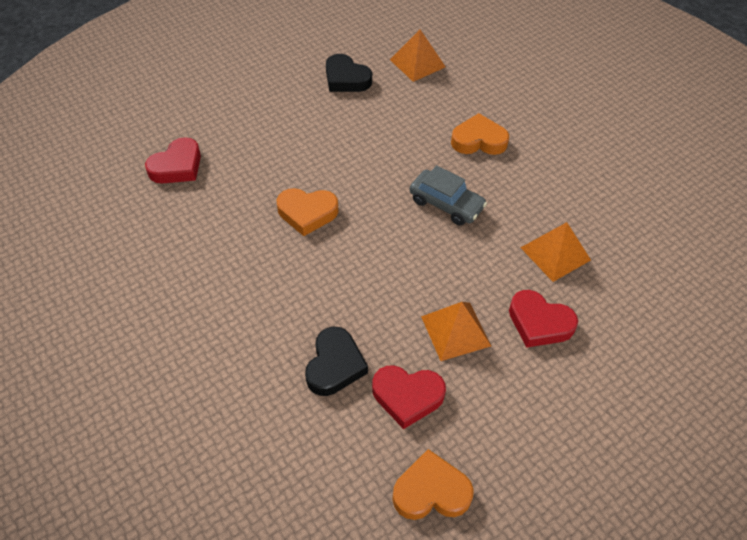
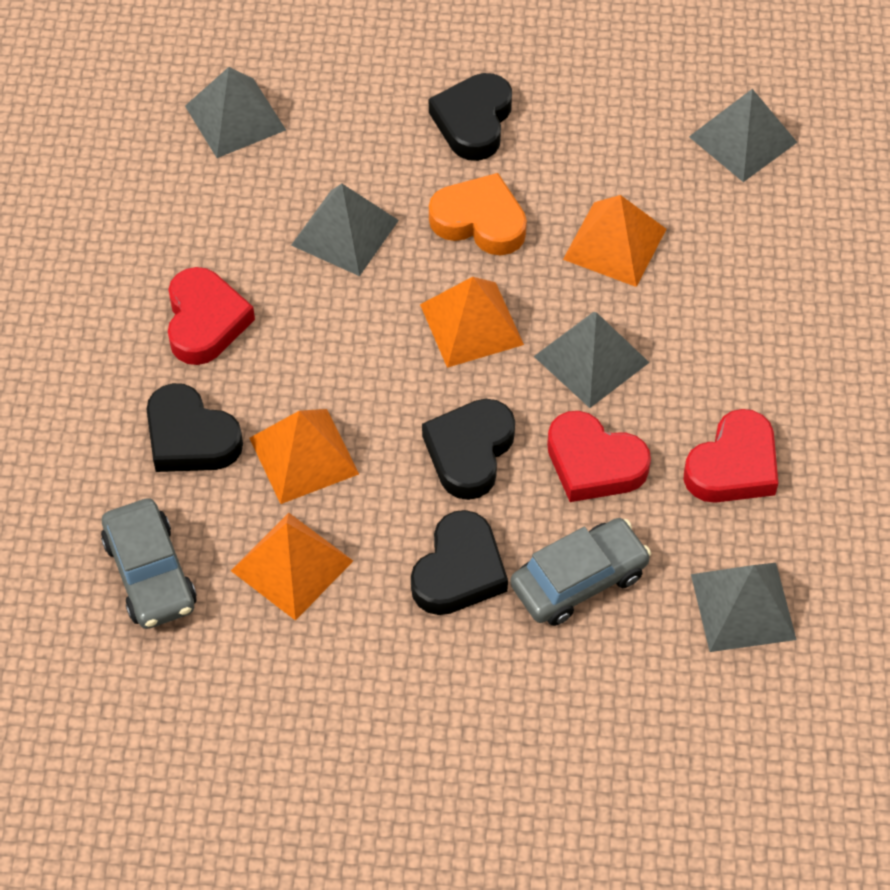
black heart: [305,326,368,396] [326,54,372,92] = 2 -> [146,383,243,472] [411,510,508,615] [422,399,515,500] [429,73,512,161] = 4
grey car: [410,165,487,226] = 1 -> [101,498,197,629] [510,518,651,626] = 2
grey pyramid: none = 0 -> [185,67,286,158] [291,183,399,276] [534,312,650,408] [689,89,797,182] [691,563,797,652] = 5
orange heart: [277,188,339,236] [392,449,474,520] [451,113,509,155] = 3 -> [429,173,527,255] = 1
orange pyramid: [390,29,446,82] [421,302,491,361] [520,222,591,282] = 3 -> [231,513,353,621] [250,409,359,504] [420,277,524,368] [563,195,666,287] = 4

